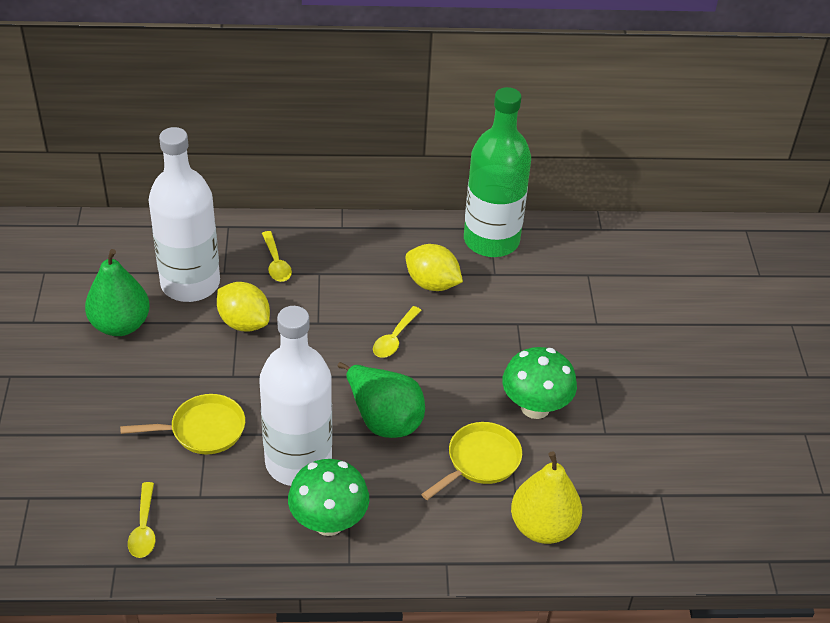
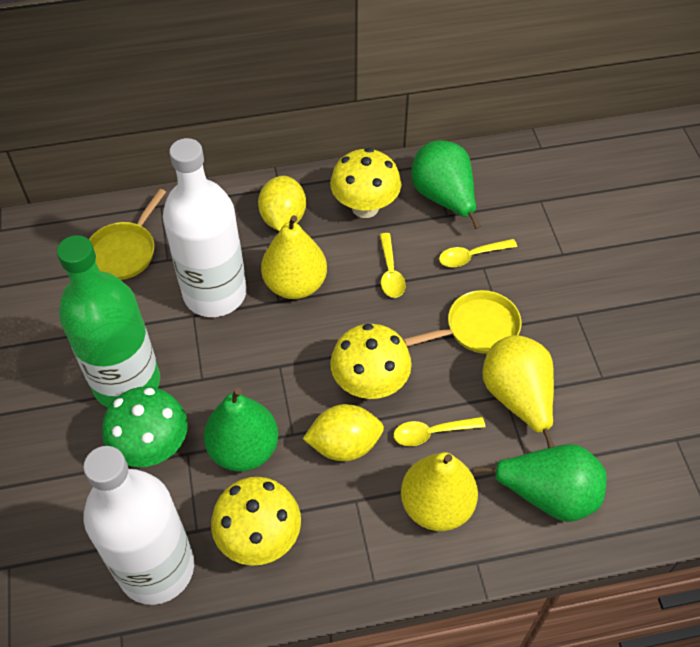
green mushroom: [288,459,369,536] [502,347,577,419] = 2 -> [102,386,188,467] = 1
green pear: [85,249,150,336] [337,362,425,438] = 2 -> [204,388,279,471] [411,140,481,229] [474,444,607,522] = 3
yellow mushroom: none = 0 -> [211,477,301,566] [330,148,401,218] [330,324,412,399] = 3
yellow pear: [511,451,582,544] = 1 -> [261,215,327,299] [401,452,478,531] [483,335,555,448] = 3

